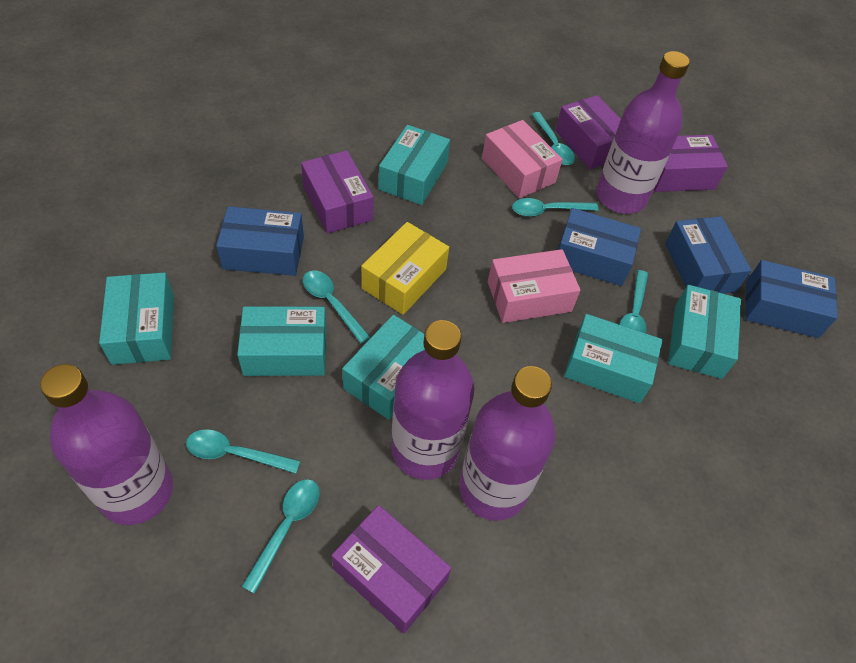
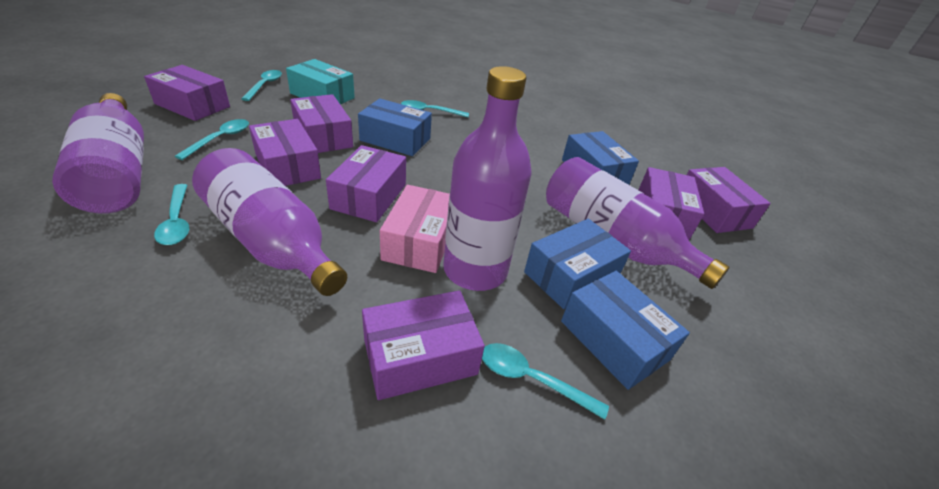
pink box: [482,120,563,199] [488,249,581,323] = 2 -> [380,185,450,273] = 1
purple box: [301,150,374,233] [332,505,452,634] [555,95,621,169] [654,135,728,192] = 4 -> [144,65,230,121] [249,119,321,186] [290,94,353,153] [326,145,406,222] [362,290,485,400] [638,167,704,240] [687,167,771,233] = 7
turquoise box: [99,272,174,365] [237,306,327,376] [342,315,425,420] [379,125,450,205] [564,314,663,403] [668,285,741,379] = 6 -> [286,59,355,104] = 1
turquoise spoon: [186,429,300,474] [241,479,320,594] [303,270,371,344] [512,198,598,217] [531,112,575,165] [619,270,648,333] = 6 -> [154,184,189,245] [175,119,249,160] [241,70,282,101] [401,100,469,117] [482,343,609,420] = 5
yellow box: [361,222,449,315] = 1 -> none = 0

